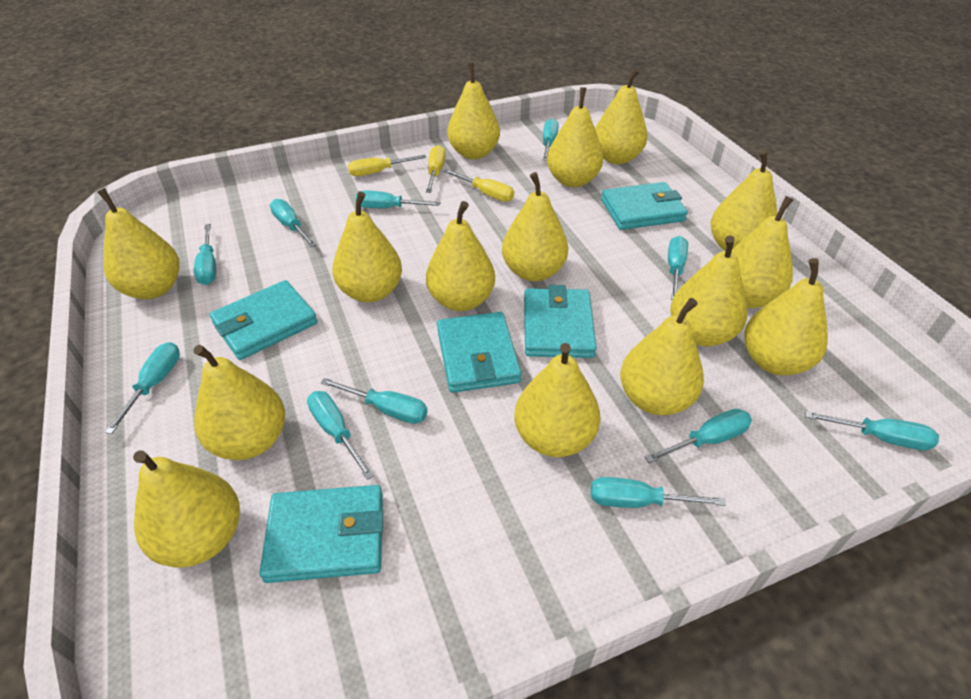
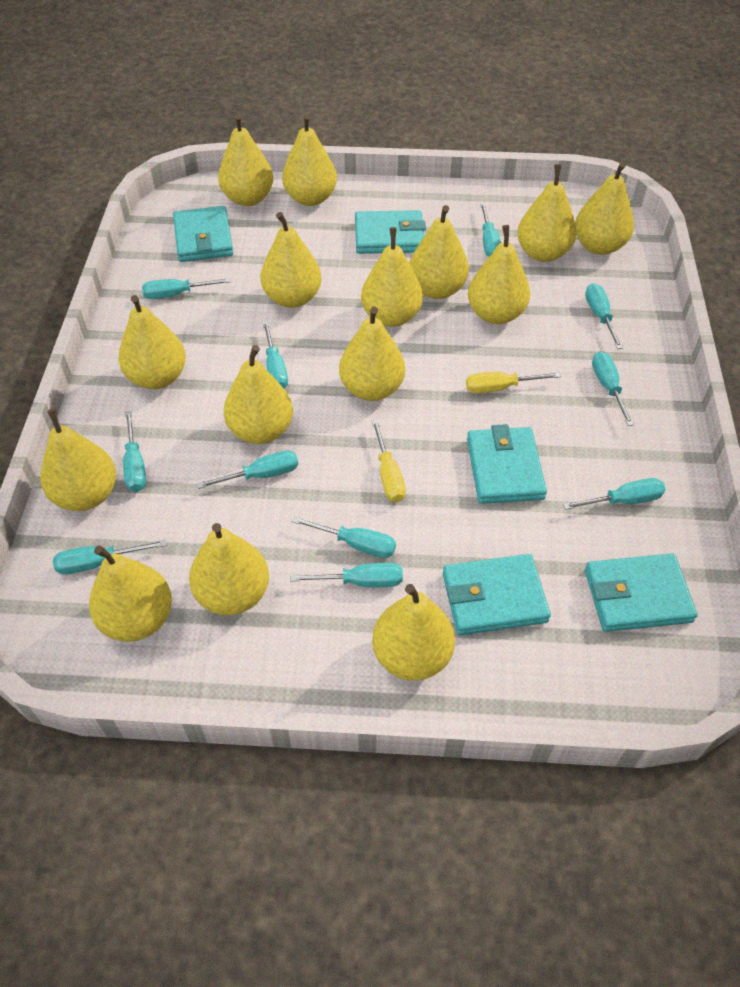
yellow screwdriver: [348,155,426,176] [426,145,446,193] [443,169,514,202] = 3 -> [372,420,406,502] [466,372,561,394] = 2

